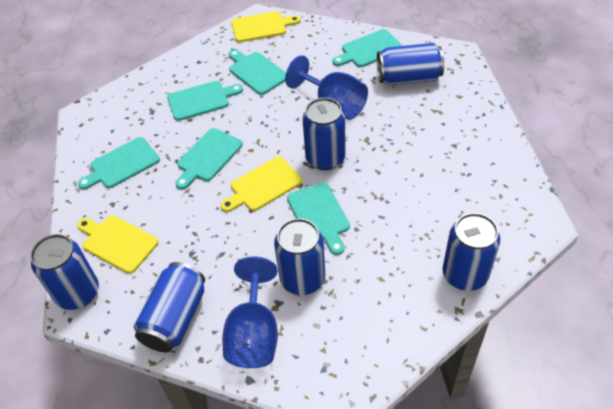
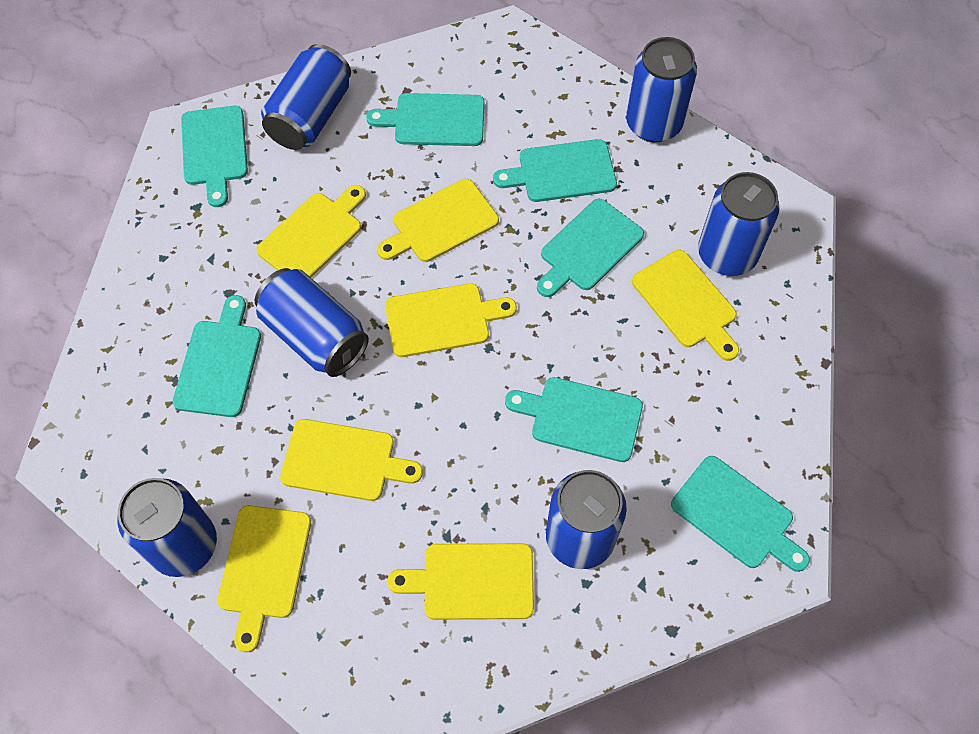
blue goblet: [222,257,278,368] [285,55,368,119] = 2 -> none = 0
turquoise cutting board: [78,137,160,189] [167,81,243,121] [175,128,243,189] [229,49,286,95] [287,182,350,255] [332,29,402,67] = 6 -> [173,295,261,417] [181,106,248,207] [366,93,485,146] [493,139,617,202] [505,377,643,462] [537,199,644,297] [671,456,810,572] = 7
yellow cutting board: [77,216,158,274] [221,157,302,212] [231,11,300,42] = 3 -> [217,505,311,652] [256,185,366,278] [280,419,423,501] [377,179,499,262] [385,283,517,357] [388,543,534,620] [632,250,739,361] = 7

